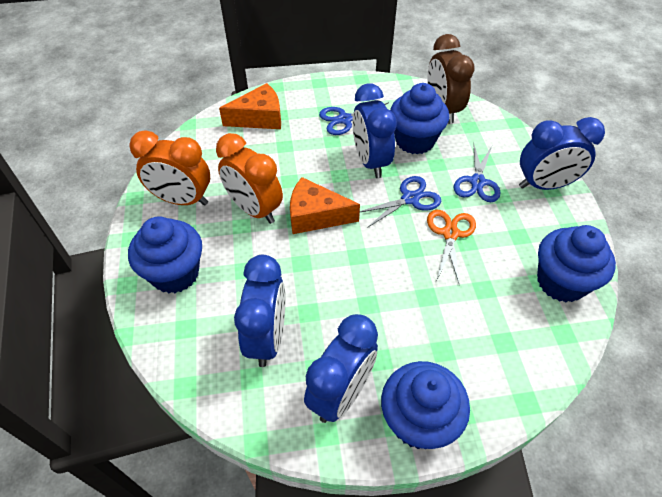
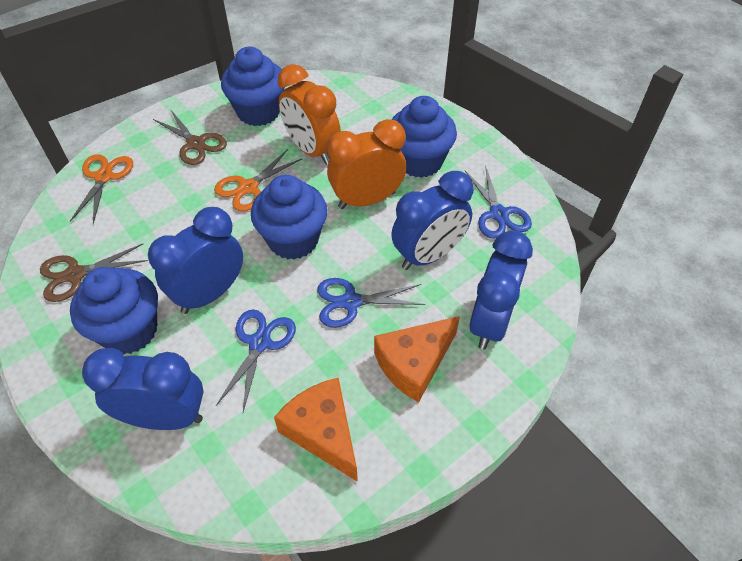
brown clock: [427,34,475,124] = 1 -> none = 0
brown scissors: none = 0 -> [40,244,148,302] [153,109,227,165] = 2
orange scissors: [427,210,476,285] = 1 -> [69,154,133,224] [214,149,302,212] = 2

